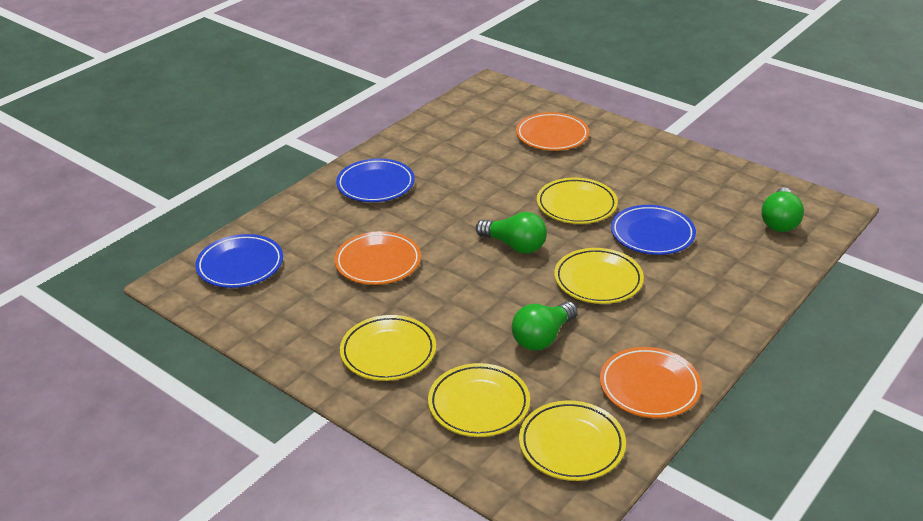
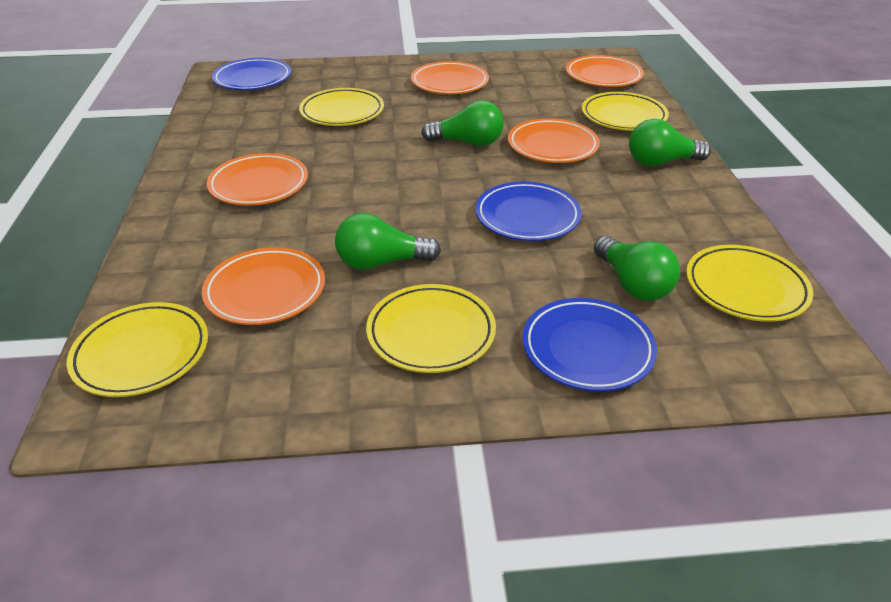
green light bulb: [476,212,547,253] [512,301,578,350] [761,187,804,232] = 3 -> [335,213,441,270] [421,100,504,146] [594,236,680,301] [629,119,711,166] = 4
orange plate: [334,231,421,285] [516,112,589,151] [600,347,702,418] = 3 -> [202,247,325,325] [207,153,308,206] [411,61,489,94] [508,118,600,163] [566,55,644,87] = 5

